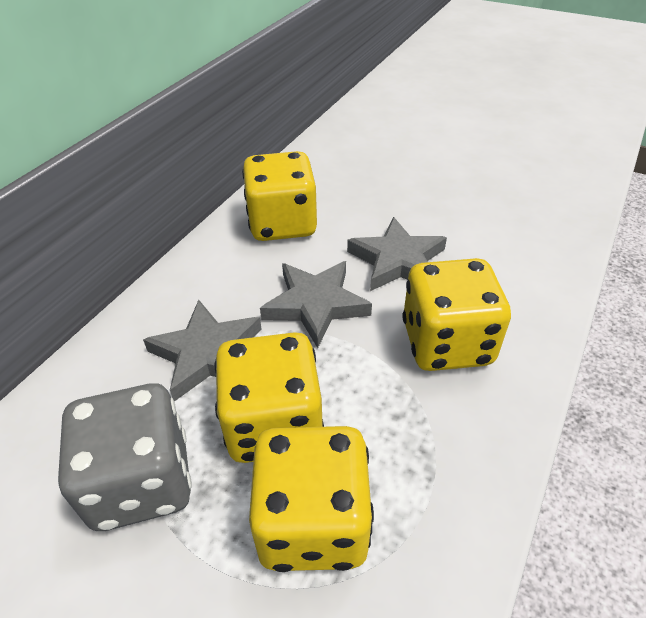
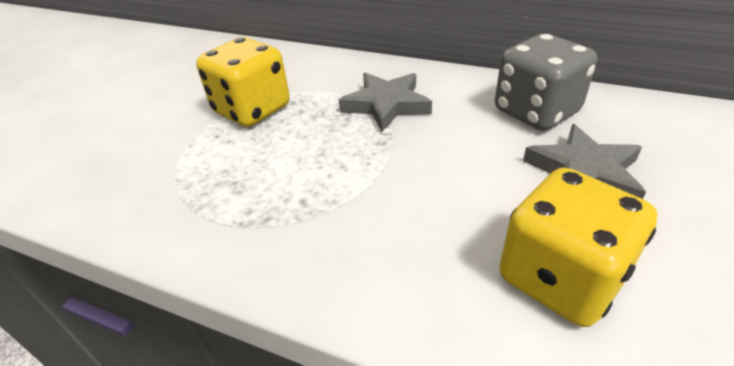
grey star: [143,300,262,402] [260,261,372,348] [347,217,447,291] = 3 -> [339,73,432,132] [523,124,646,199] = 2
yellow dice: [214,332,324,463] [242,151,317,241] [249,426,374,572] [402,258,511,371] = 4 -> [196,37,290,127] [499,167,657,327] = 2

